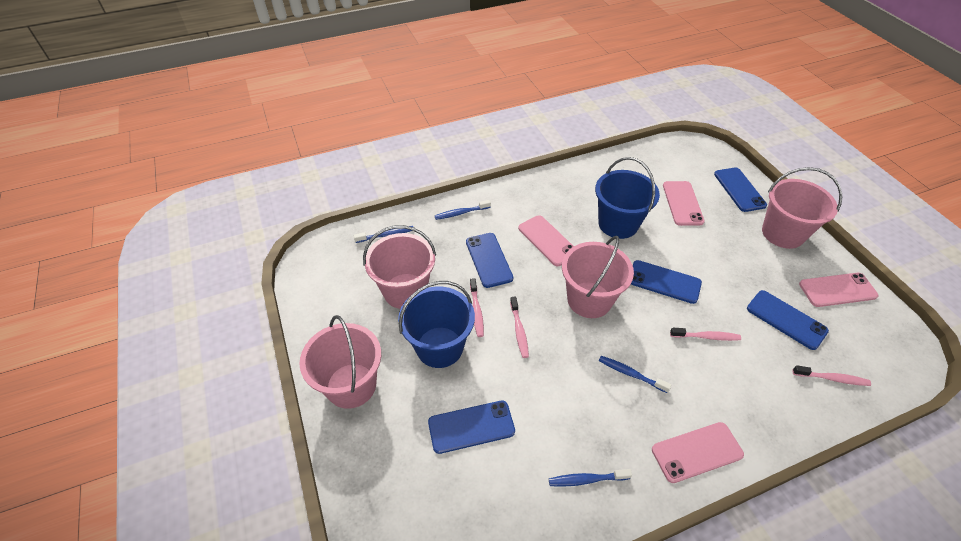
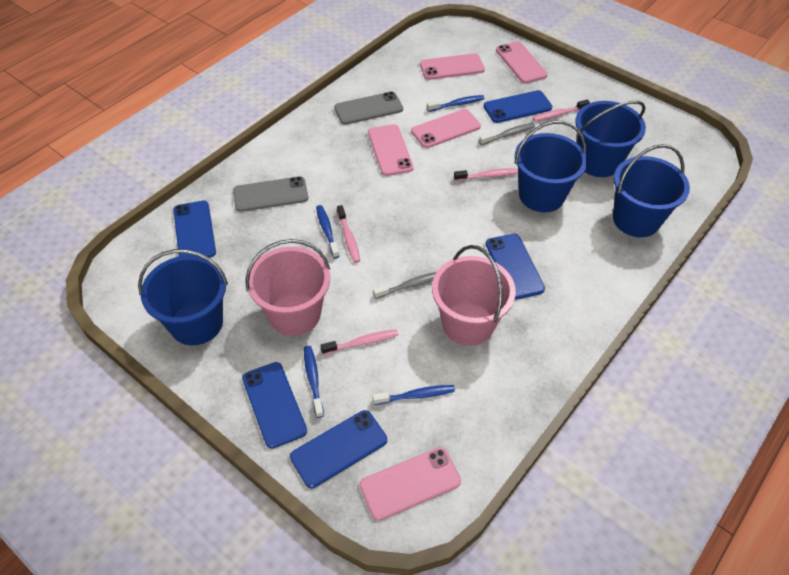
blue bucket: [398,281,475,368] [595,157,660,239] = 2 -> [138,249,228,345] [515,121,588,212] [575,101,646,177] [613,144,690,237] = 4
grey phone: none = 0 -> [233,176,308,212] [334,91,403,125] = 2
grey toothbrush: none = 0 -> [373,272,436,299] [479,123,535,145] = 2
pink bucket: [299,315,381,409] [363,225,436,309] [562,236,634,318] [762,167,842,249] = 4 -> [245,239,330,336] [432,245,516,346] = 2
pink phone: [518,215,574,266] [652,422,744,483] [663,181,705,226] [799,273,879,307] = 4 -> [360,447,461,521] [368,124,414,176] [411,109,481,148] [420,53,485,80] [496,41,548,83] = 5

